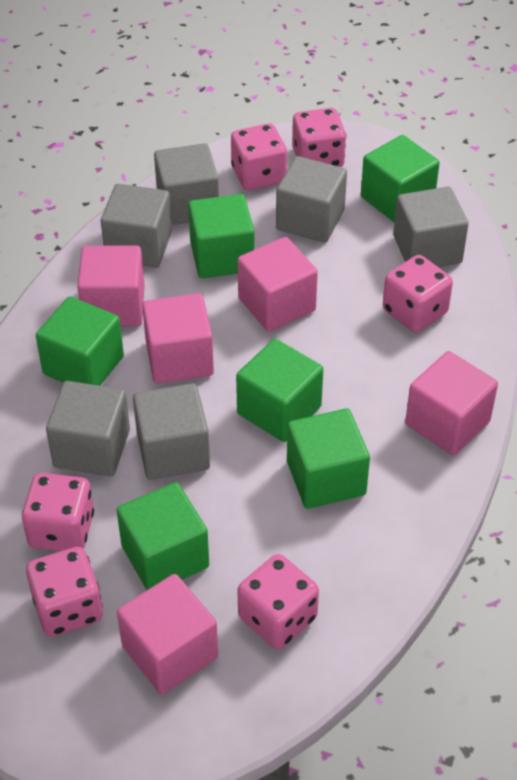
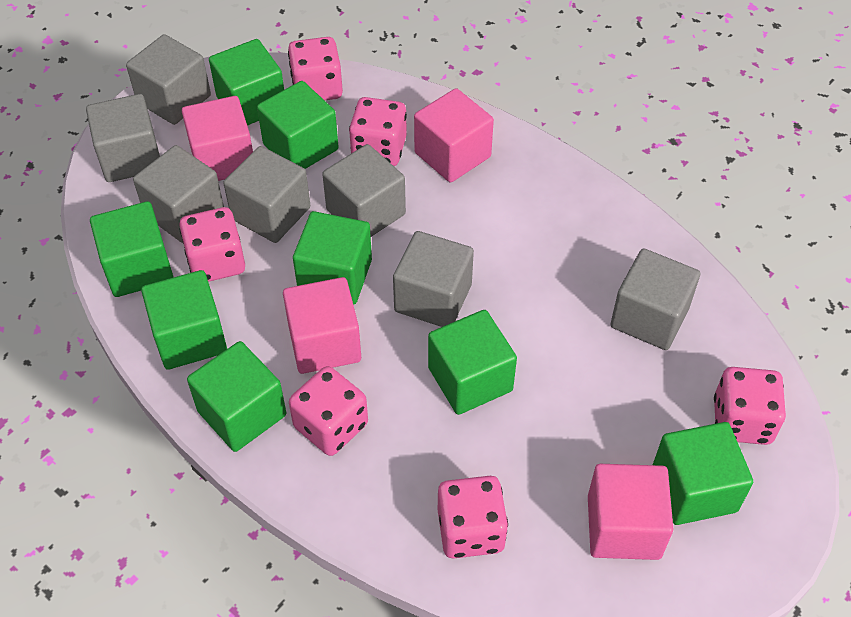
green cube: [36,296,124,386] [117,482,209,590] [188,194,255,278] [236,339,323,442] [287,408,370,509] [361,135,440,223] = 6 -> [90,201,174,297] [141,270,227,370] [187,341,286,452] [209,39,284,125] [257,81,339,169] [293,211,372,305] [428,310,517,415] [653,422,753,525] = 8
grey cube: [46,381,130,476] [101,184,172,268] [133,383,210,480] [154,143,219,225] [276,156,347,243] [393,187,468,267] = 6 -> [86,94,160,182] [126,34,211,125] [133,145,224,243] [223,146,310,243] [322,144,406,237] [393,231,474,327] [610,248,700,350] = 7
pink cube: [77,245,145,327] [117,574,218,694] [142,293,214,383] [238,237,318,331] [405,351,498,455] = 5 -> [182,96,253,181] [283,277,361,374] [414,88,494,183] [588,464,673,560] = 4

